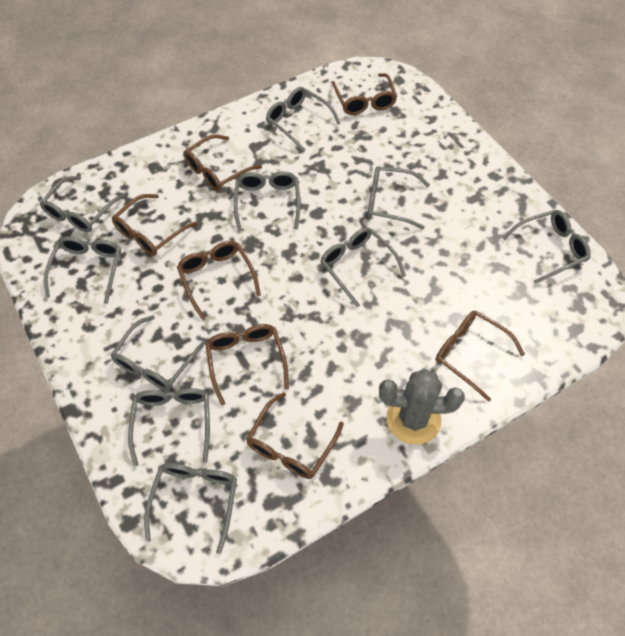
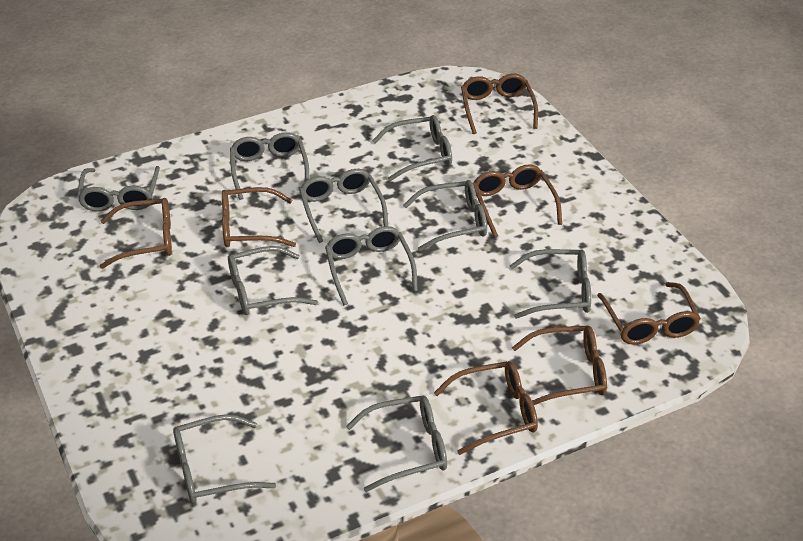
grey cactus: [379,369,465,445] = 1 -> none = 0

